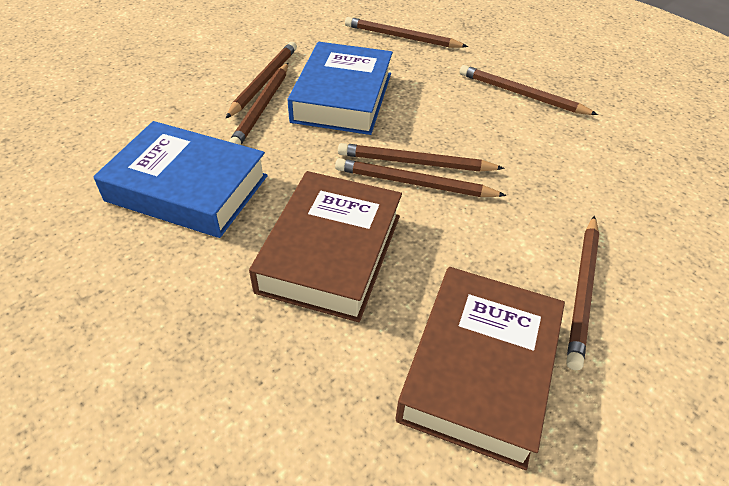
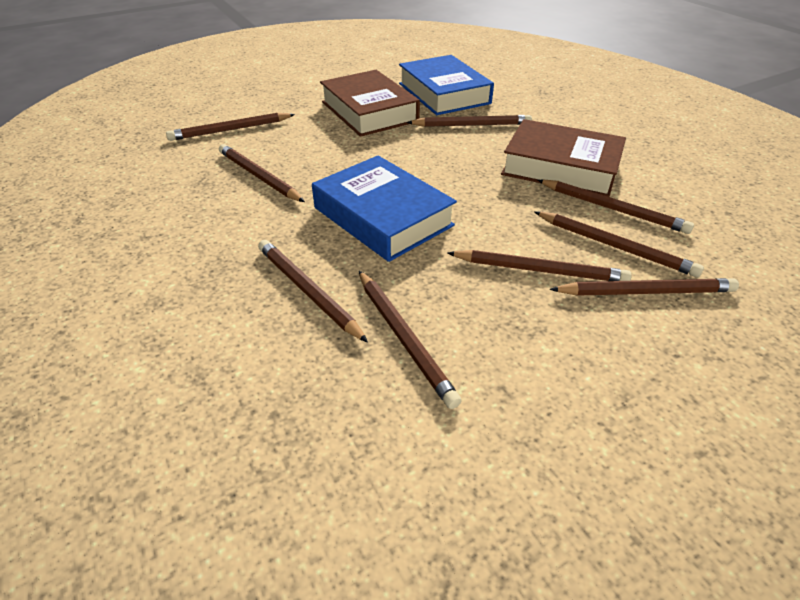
brown pencil: [226,42,297,118] [228,63,288,145] [335,158,507,197] [338,143,505,172] [345,17,468,48] [460,65,598,115] [566,216,599,370] = 7 -> [166,113,295,141] [219,144,305,202] [258,240,368,343] [359,271,461,409] [407,115,532,127] [448,250,632,281] [534,211,704,277] [538,180,694,234] [549,278,739,296] = 9

